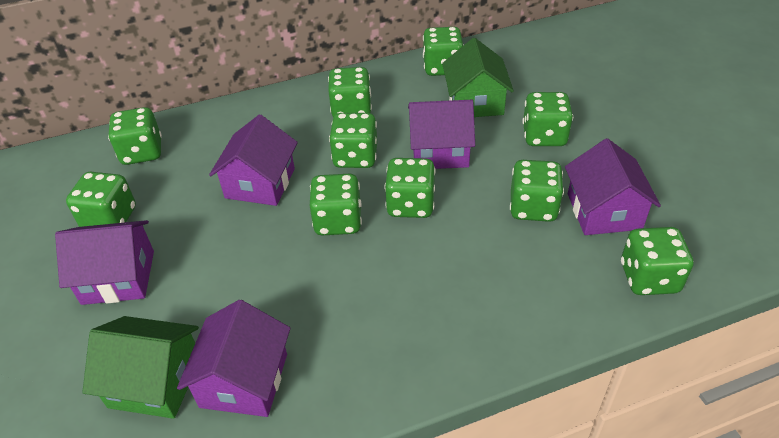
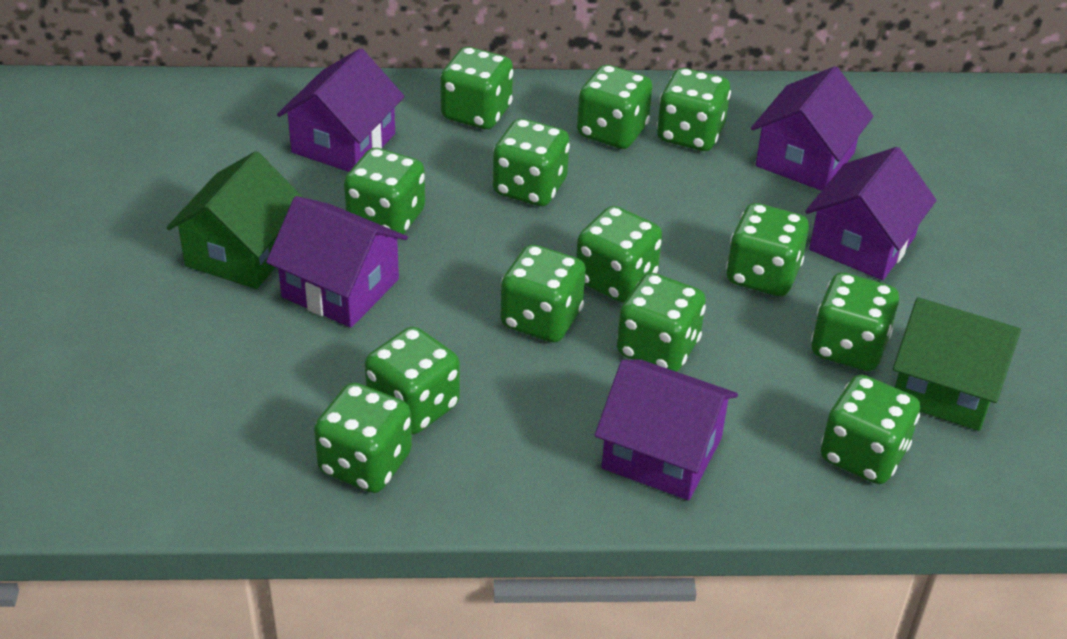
green dice: [66,172,136,227] [108,107,162,165] [310,174,362,236] [328,67,372,117] [329,113,377,168] [384,158,436,218] [423,27,464,76] [510,160,564,222] [522,92,573,146] [621,227,693,295] = 10 -> [314,383,412,493] [344,148,425,234] [365,326,460,434] [440,47,513,129] [493,118,570,206] [500,244,586,343] [576,206,662,303] [577,65,652,149] [617,273,706,372] [657,68,731,151] [726,203,809,296] [811,272,899,371] [821,375,920,484] = 13

